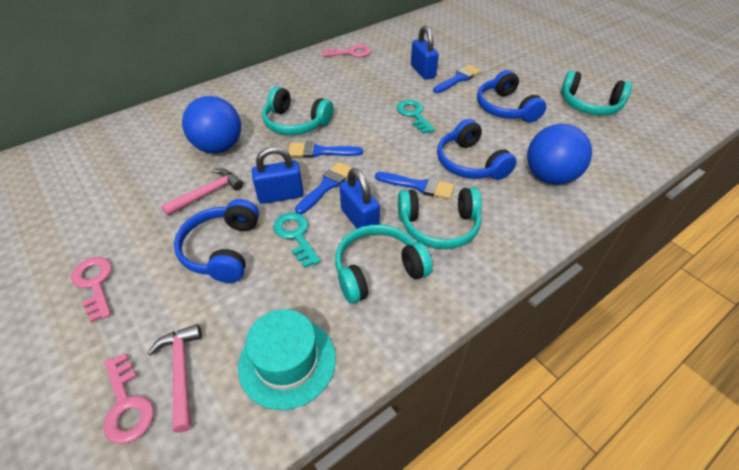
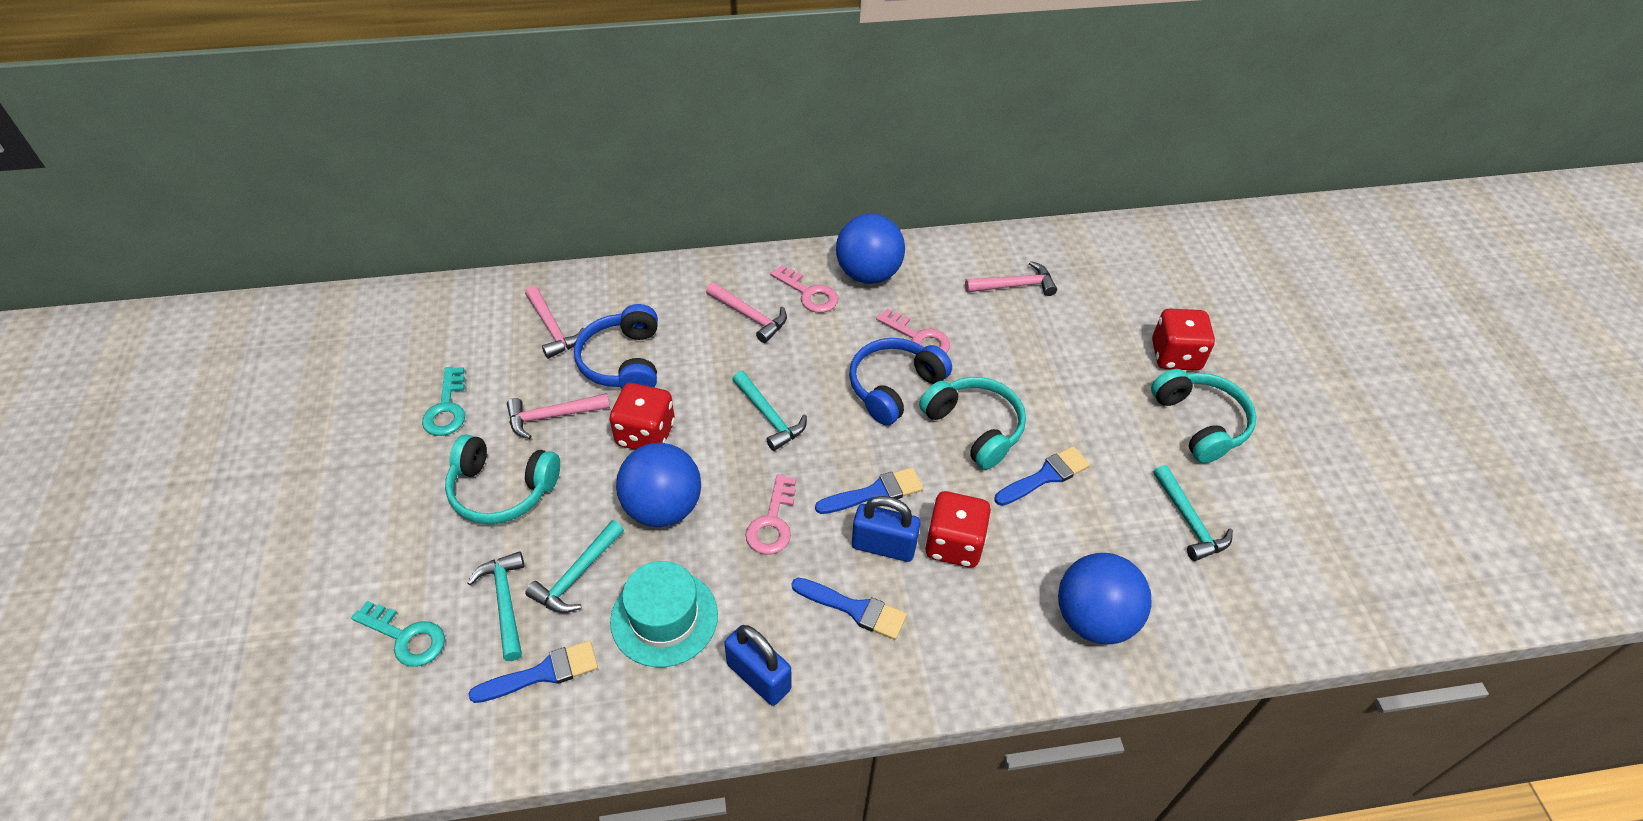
blue ball: [182,96,241,154] [527,124,592,185] = 2 -> [616,443,701,527] [836,214,905,284] [1058,553,1151,645] = 3
blue headphones: [174,199,259,283] [437,119,516,180] [477,70,546,123] = 3 -> [574,304,658,389] [849,338,952,425] = 2
blue padlock: [252,146,304,204] [339,168,380,229] [411,25,439,80] = 3 -> [724,625,791,706] [852,496,921,562] = 2
pink hammer: [147,324,202,433] [161,168,243,216] = 2 -> [507,393,610,439] [525,286,585,359] [706,282,787,343] [965,261,1057,296] = 4
red dice: none = 0 -> [610,383,675,450] [925,491,991,568] [1152,308,1215,371] = 3
turquoise hammer: none = 0 -> [467,551,524,661] [525,520,624,613] [732,371,807,451] [1154,465,1233,561] = 4
turquoise headphones: [262,87,334,135] [335,225,433,304] [398,187,482,249] [561,70,632,116] = 4 -> [445,435,560,524] [919,377,1026,470] [1151,369,1257,463] = 3

